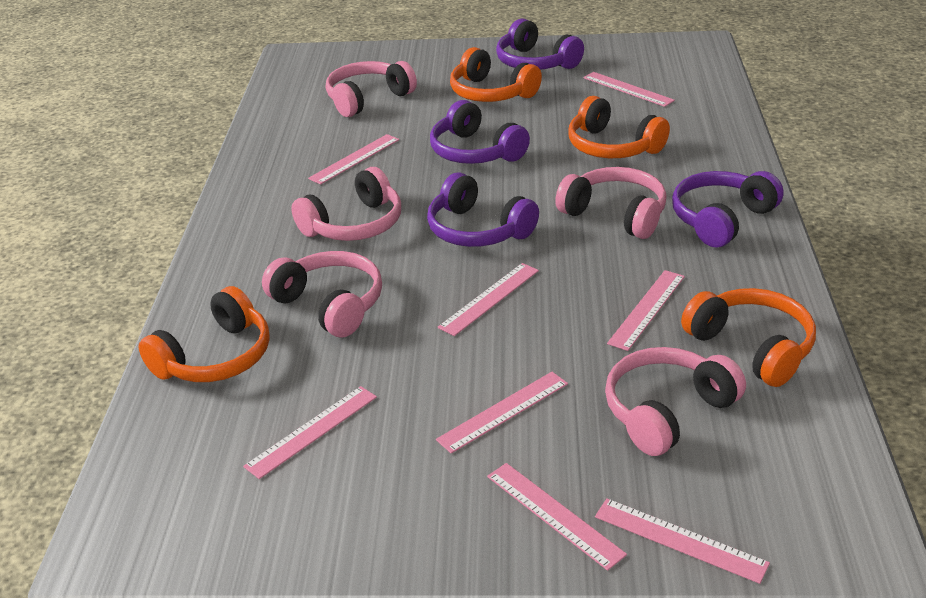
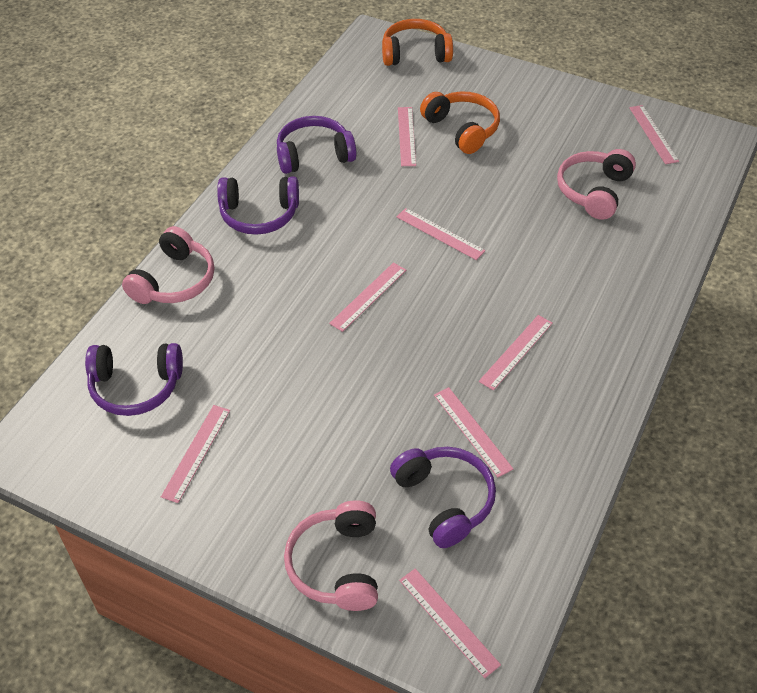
orange headphones: [139,286,270,382] [450,47,542,102] [568,96,670,158] [681,288,816,387] = 4 -> [382,19,453,66] [420,91,500,154] = 2
pink headphones: [262,251,382,338] [291,167,401,241] [326,61,417,117] [555,167,667,239] [605,347,746,456] = 5 -> [122,226,214,304] [284,500,378,611] [557,149,636,220] = 3

